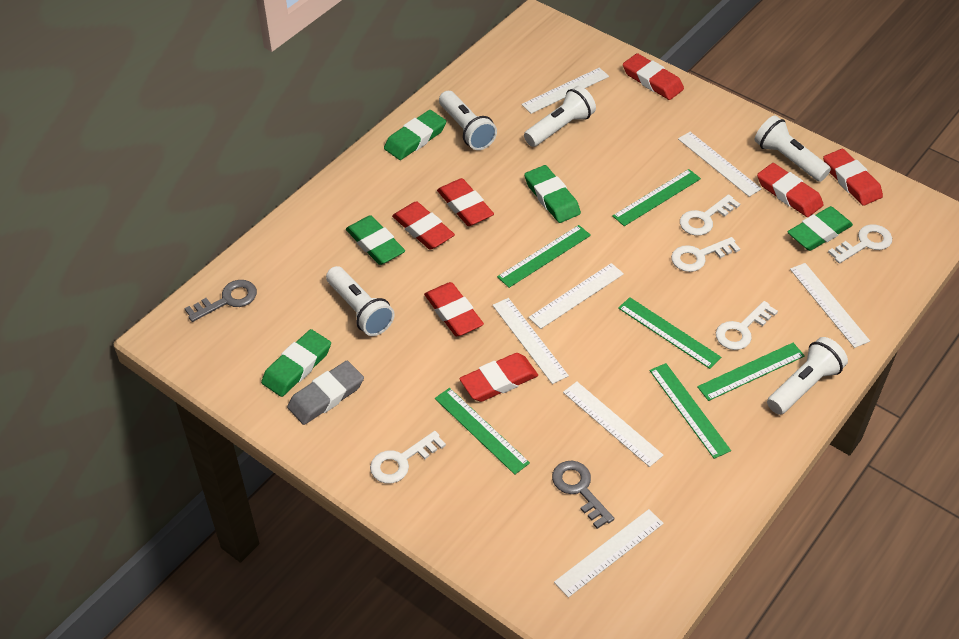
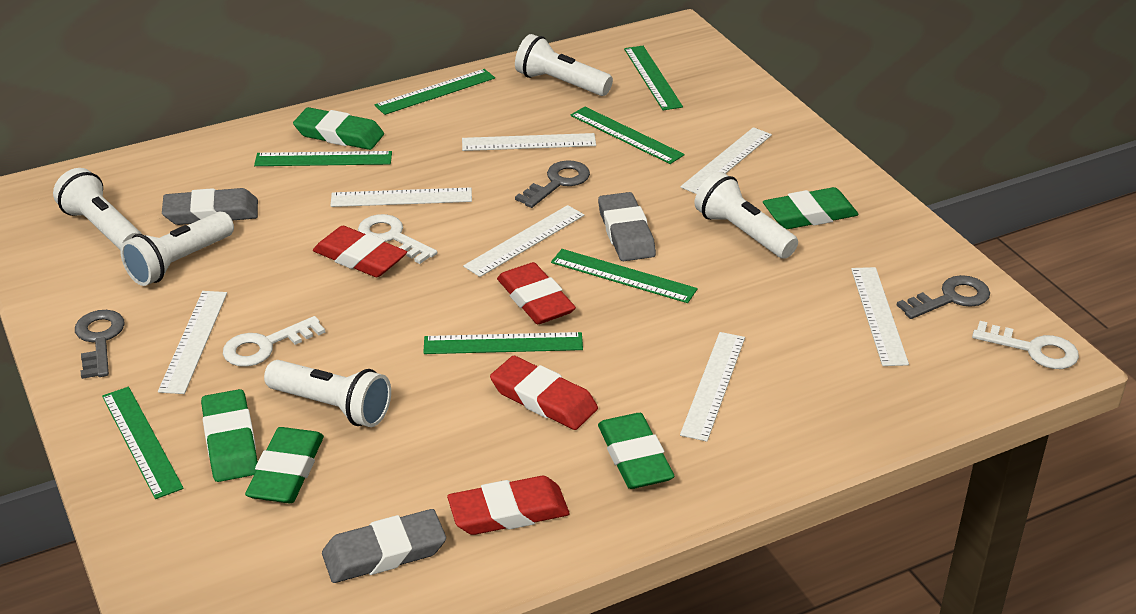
green ruler: [435,388,530,475] [497,225,591,288] [613,169,701,226] [618,297,721,369] [650,363,731,459] [697,343,805,401] = 6 -> [102,387,184,499] [254,151,392,166] [374,69,495,115] [423,332,583,354] [551,249,698,303] [570,107,685,164] [624,46,683,110] = 7
grey eraser: [287,361,364,425] = 1 -> [162,188,258,225] [322,509,446,583] [598,192,656,261] = 3
grey key: [184,280,257,322] [552,461,614,529] = 2 -> [75,310,125,379] [515,160,590,208] [896,275,990,319] = 3
red eraser: [392,201,455,249] [424,282,484,336] [437,178,494,226] [459,353,538,402] [623,53,684,100] [757,163,824,217] [823,149,883,206] = 7 -> [313,226,407,277] [447,476,569,535] [490,356,598,430] [497,262,576,324] = 4
white key: [370,431,446,484] [671,237,740,272] [680,194,740,236] [716,301,778,350] [828,224,892,263] = 5 -> [223,316,325,367] [358,214,437,264] [972,321,1079,369] = 3

